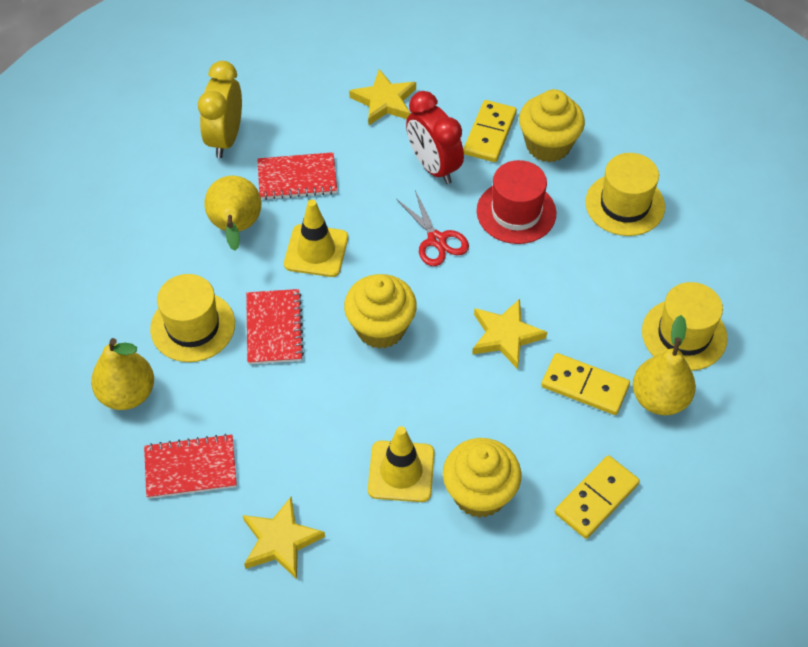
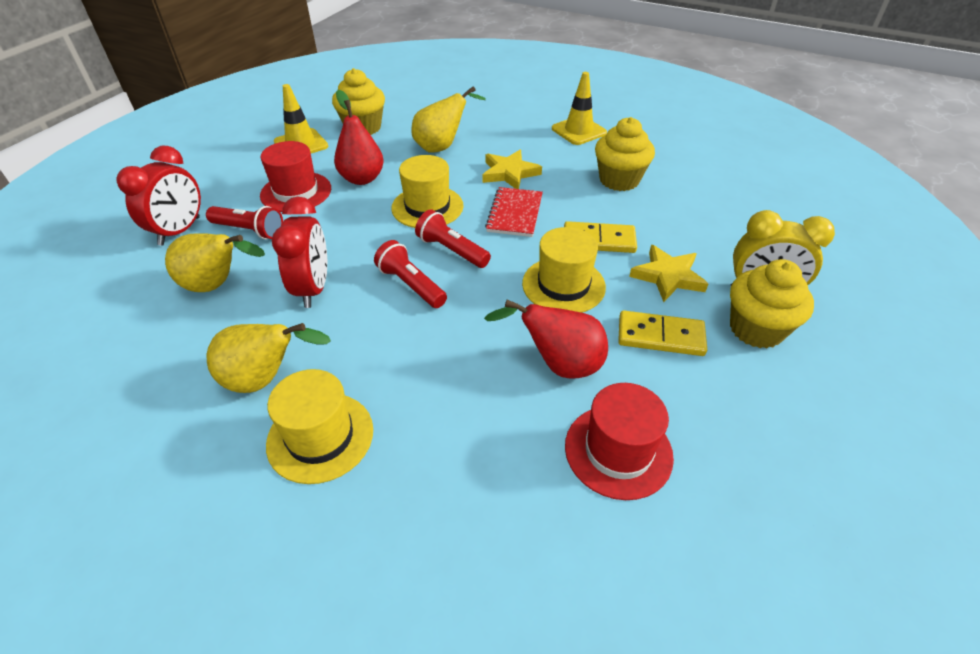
red clock: [406,91,464,184] = 1 -> [116,146,201,246] [272,196,327,308] = 2
red flashlight: none = 0 -> [206,206,283,239] [374,240,447,308] [415,209,491,268] = 3
red hat: [477,160,556,244] = 1 -> [260,141,331,212] [565,383,674,500] = 2
red notebook: [144,434,237,499] [246,289,304,364] [257,152,337,200] = 3 -> [485,187,543,237] = 1
red pear: none = 0 -> [334,90,384,185] [484,300,608,379] = 2
red scissors: [397,191,469,266] = 1 -> none = 0
yellow domino: [463,100,517,162] [541,353,630,415] [555,455,640,539] = 3 -> [564,221,637,253] [618,310,707,356] = 2
yellow star: [243,497,325,579] [349,69,416,126] [472,299,547,369] = 3 -> [482,150,542,189] [629,245,708,302] = 2

